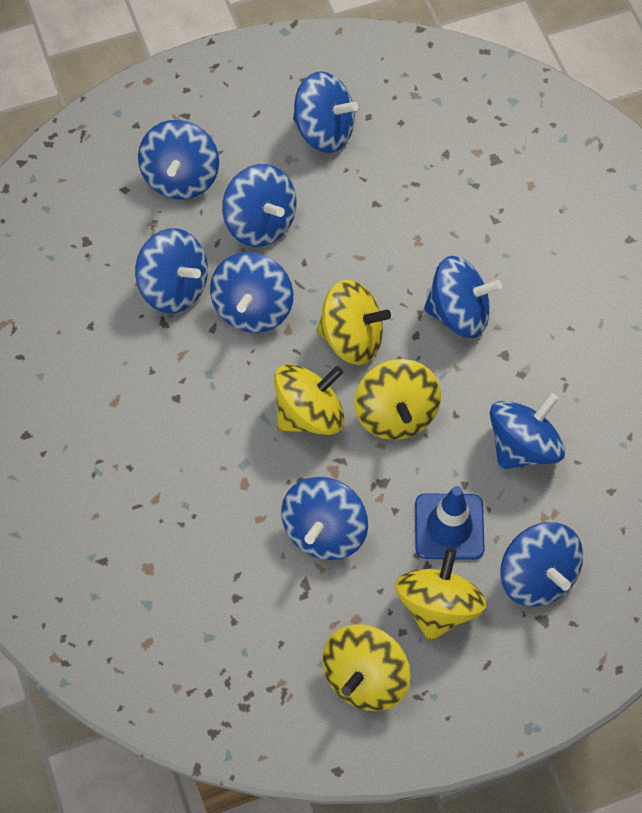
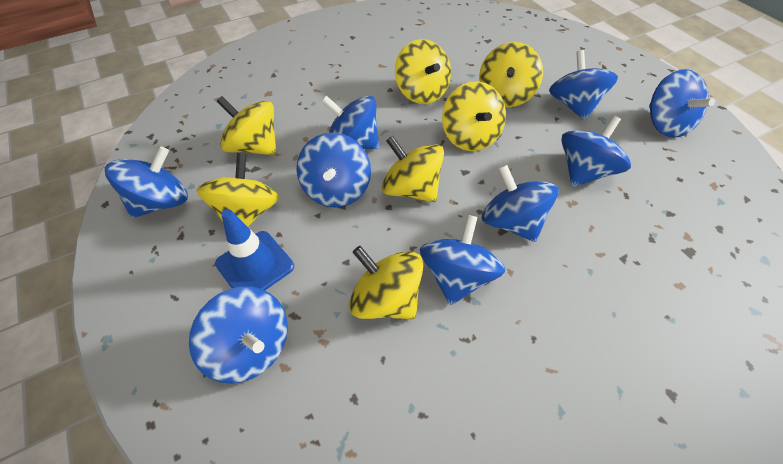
yellow spinning top: [274,364,344,435] [317,280,391,365] [322,624,410,711] [355,359,441,440] [395,548,486,641] = 5 -> [197,153,279,226] [217,96,276,155] [349,246,423,319] [382,136,444,202] [395,39,451,104] [442,82,506,151] [479,42,543,107] = 7

